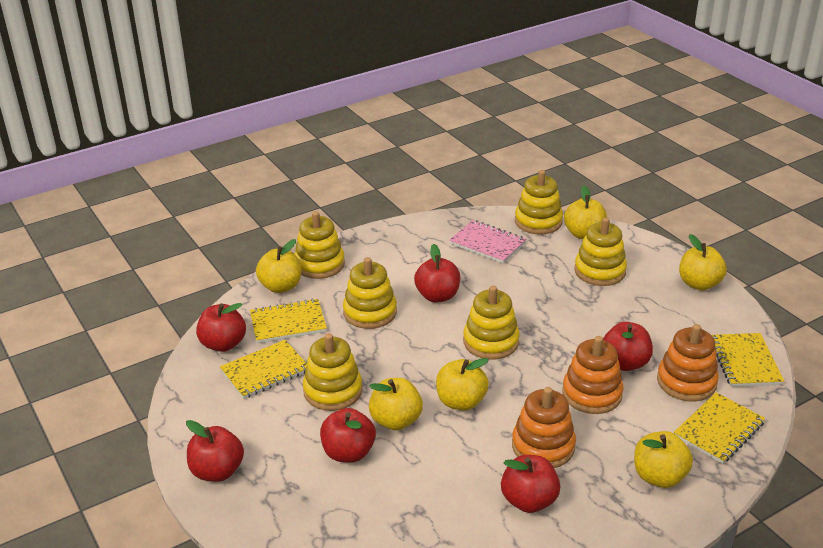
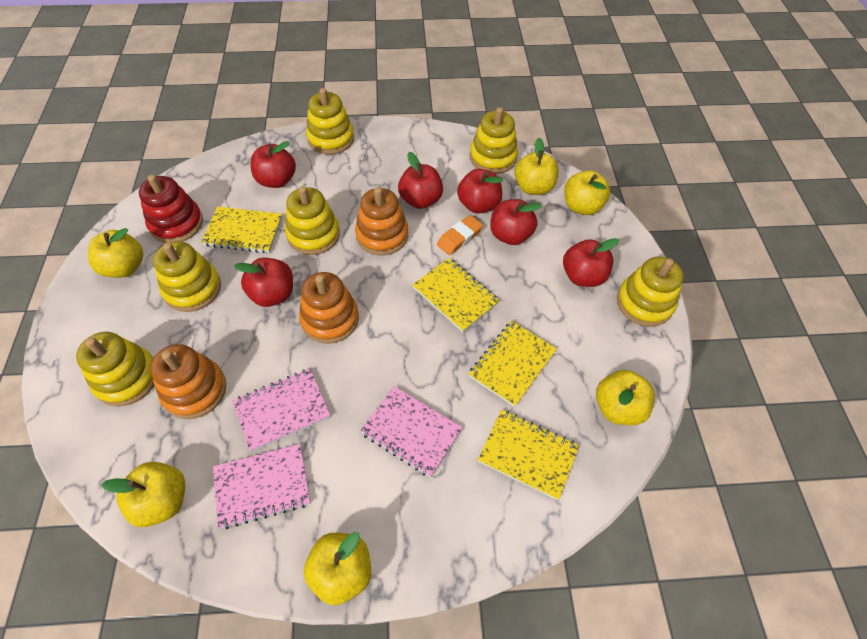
orange eraser: none = 0 -> [437,215,483,255] = 1
pink notebook: [449,220,526,264] = 1 -> [213,444,311,529] [233,369,330,452] [360,386,463,477] = 3
red stacking toy: none = 0 -> [139,174,203,243] = 1

